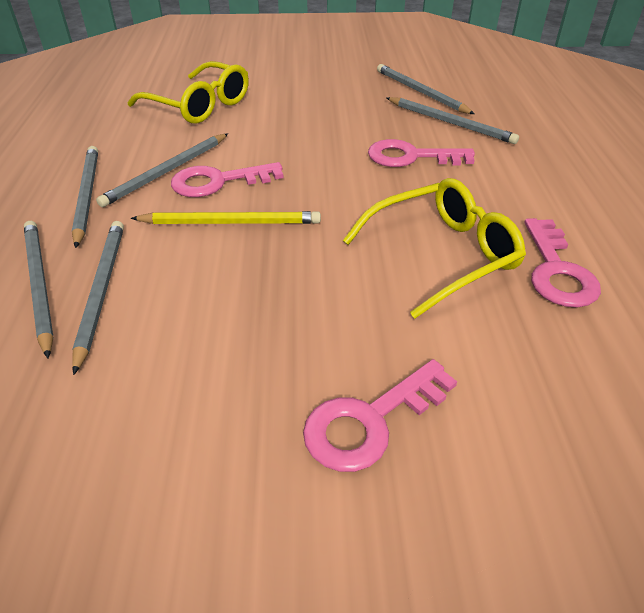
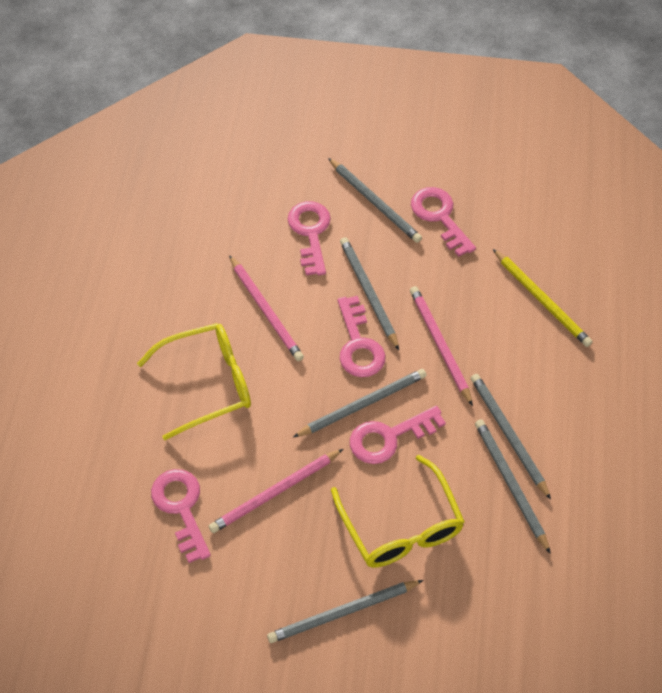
pink key: [171,162,284,197] [303,359,457,472] [368,139,475,167] [524,218,601,308] = 4 -> [151,469,211,563] [288,201,331,275] [338,296,386,377] [350,406,446,464] [411,187,476,257] = 5
pink pencil: none = 0 -> [209,449,343,533] [229,255,304,361] [410,286,473,406] = 3

